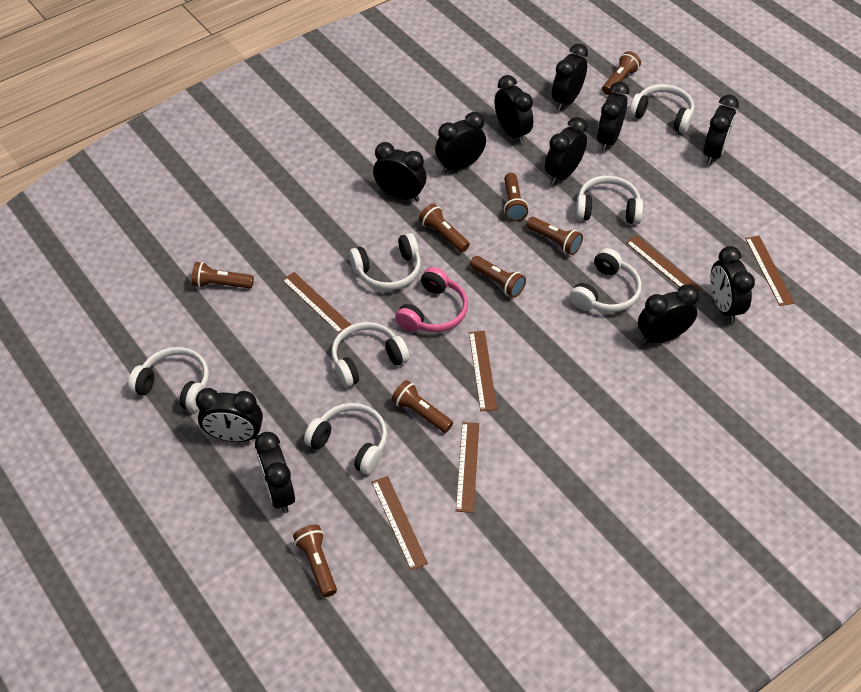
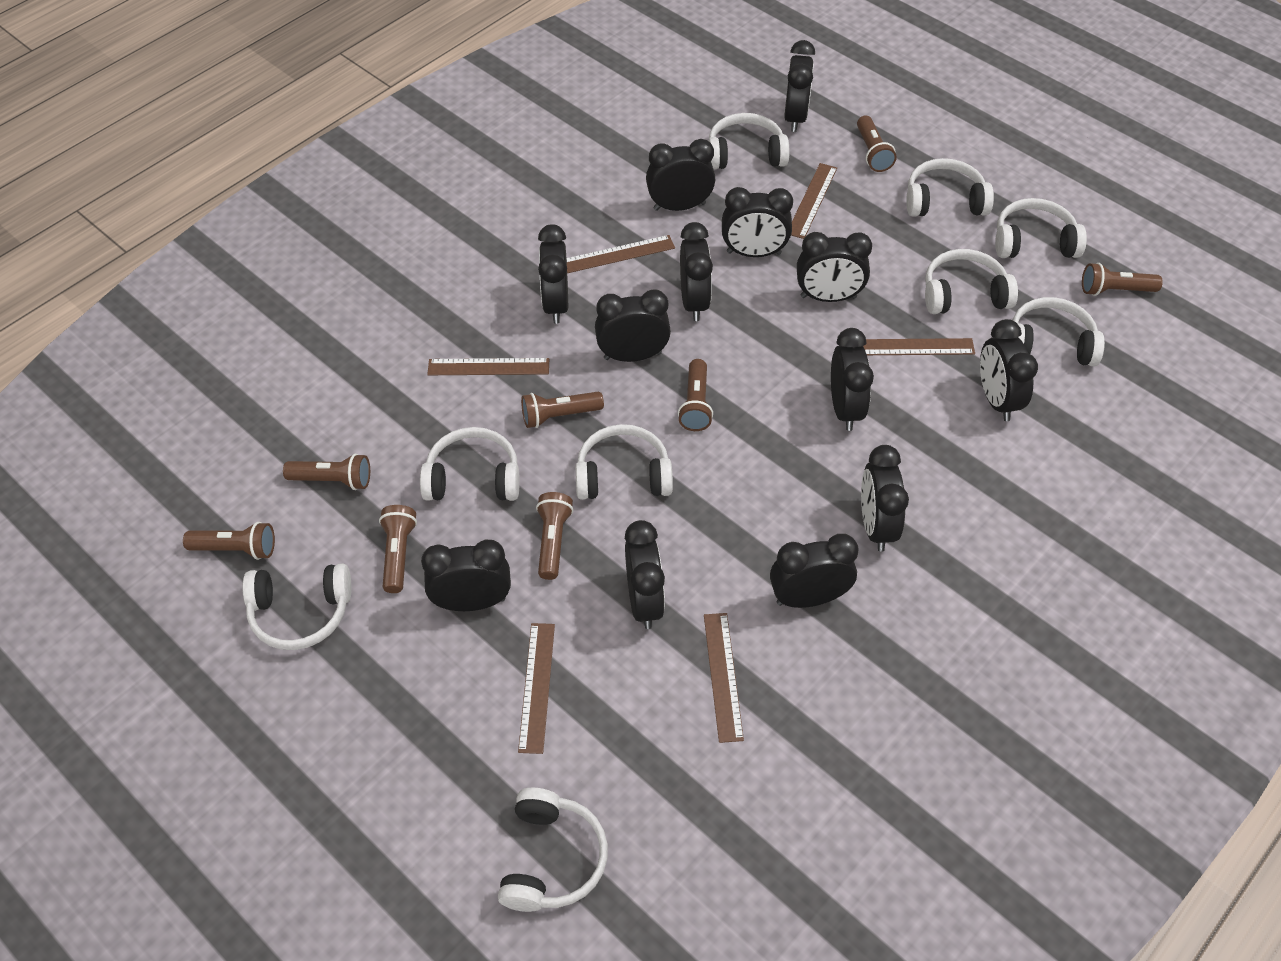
black clock: [196,388,263,442] [255,432,295,513] [373,142,427,202] [435,112,486,173] [495,75,533,144] [545,117,587,185] [552,44,588,111] [597,82,629,152] [638,284,699,345] [703,95,739,165] [711,246,755,323] = 11 -> [421,540,511,611] [538,224,568,324] [595,289,671,362] [625,520,665,629] [646,139,715,211] [680,222,713,321] [722,187,793,257] [770,534,859,608] [784,40,815,132] [797,232,872,302] [831,328,874,431] [861,445,909,552] [980,319,1038,421] = 13
pink headphones: [395,267,468,332] = 1 -> none = 0
white headphones: [128,347,209,412] [304,403,387,475] [331,322,410,387] [349,233,421,290] [570,248,642,312] [576,175,643,224] [629,84,694,133] = 7 -> [242,564,352,650] [420,427,520,501] [498,788,608,912] [575,424,673,500] [709,113,789,169] [906,158,994,217] [925,249,1018,314] [995,198,1087,258] [1012,297,1105,366] = 9

